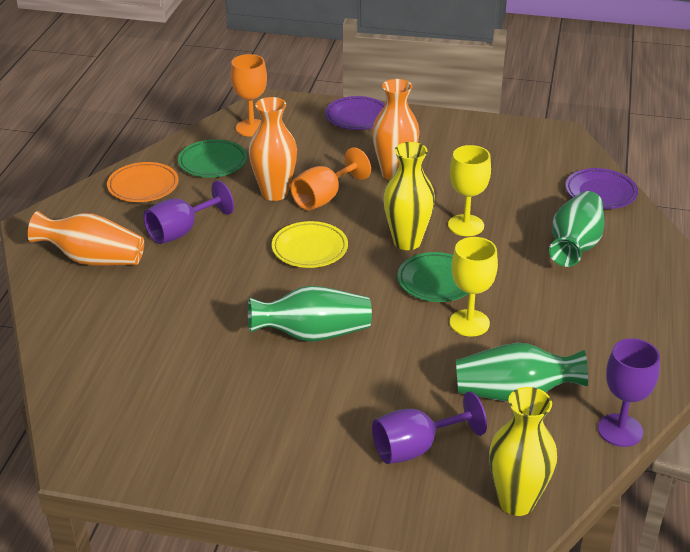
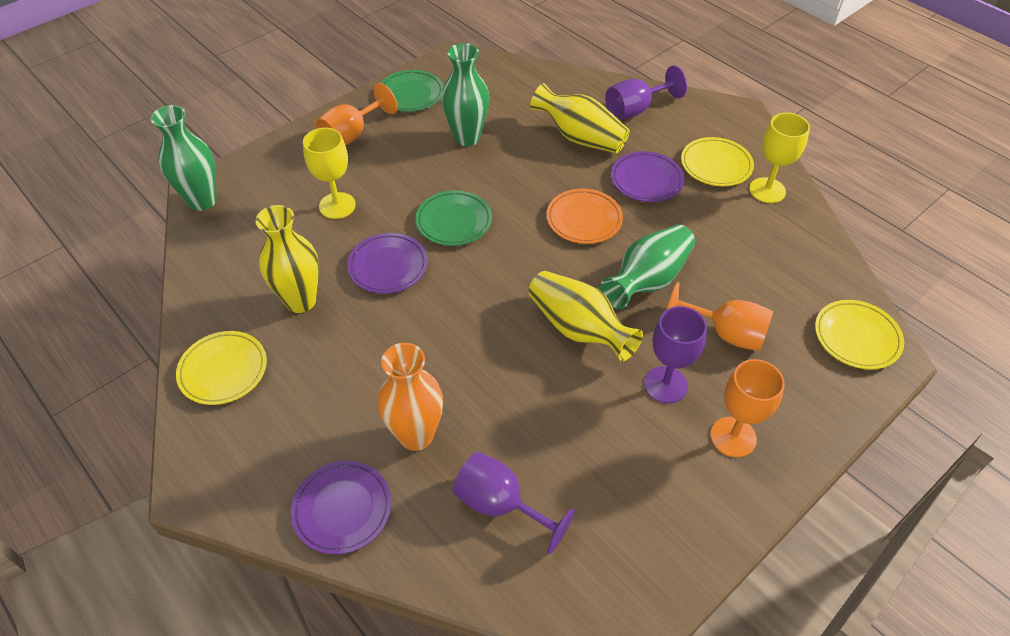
orange goblet: [231,54,267,137] [291,147,371,211] = 2 -> [316,83,398,145] [667,282,773,351] [710,359,785,458] = 3
orange vase: [28,211,144,266] [249,97,297,201] [372,79,420,180] = 3 -> [377,343,443,451] = 1
purple plate: [325,96,385,130] [565,168,638,209] = 2 -> [291,461,392,555] [347,233,428,294] [611,151,685,202] = 3
yellow plate: [272,221,348,268] = 1 -> [176,331,267,405] [681,137,754,186] [815,300,904,370] = 3
yellow vase: [383,142,435,250] [489,387,557,516] = 2 -> [255,205,319,313] [528,271,643,361] [530,83,630,153] = 3

